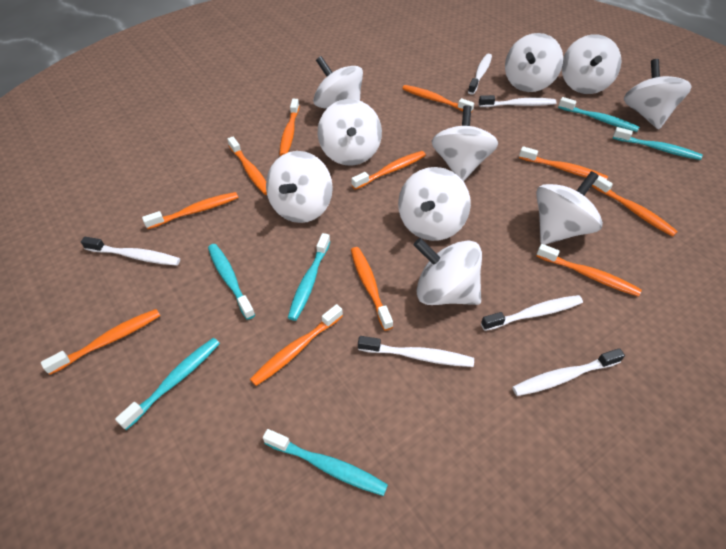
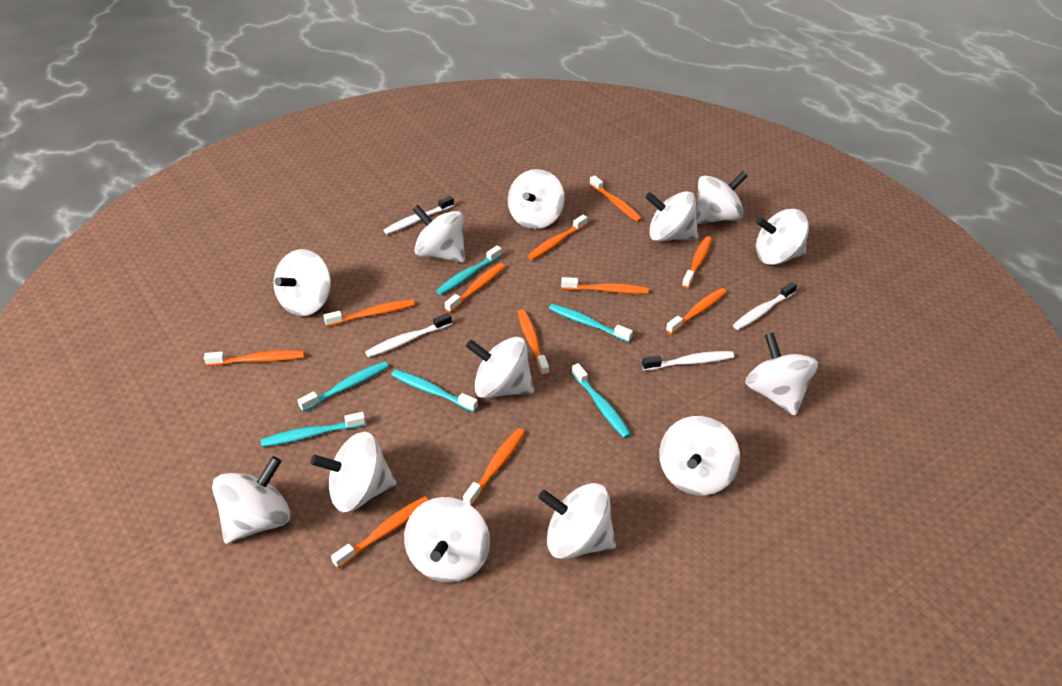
white spinning top: [266,151,333,223] [313,56,363,109] [318,99,382,166] [398,167,471,241] [414,238,482,305] [432,105,498,182] [505,33,563,92] [536,171,603,245] [562,34,622,94] [624,59,692,129] = 10 -> [212,456,291,544] [274,249,331,316] [310,432,397,512] [404,497,490,583] [412,205,465,262] [466,337,534,398] [508,169,565,229] [538,483,616,559] [645,191,698,242] [659,416,740,496] [696,171,747,224] [745,333,818,416] [756,209,809,265] = 13
white toothbrush: [81,237,180,266] [358,336,474,367] [468,54,492,95] [479,95,556,107] [481,295,583,331] [512,348,625,396] = 6 -> [365,313,452,358] [383,196,454,234] [642,351,734,371] [733,282,797,330] = 4

